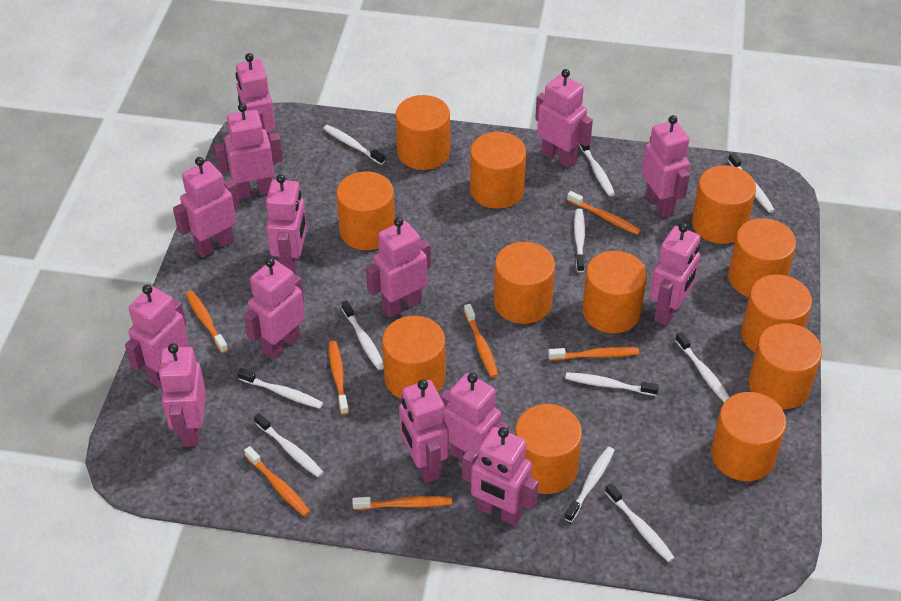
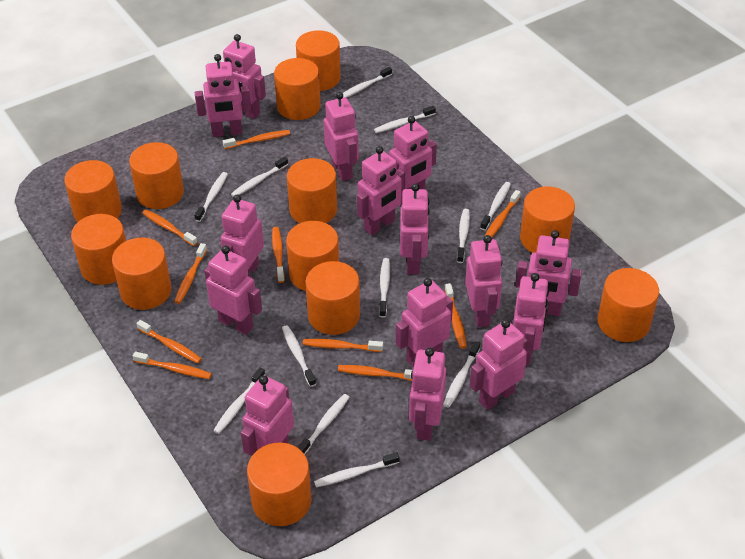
orange toothbrush: [186,291,228,353] [244,446,311,517] [329,341,349,415] [352,496,452,510] [464,304,498,378] [548,347,639,361] [567,191,641,235] = 7 -> [133,352,212,379] [136,320,202,363] [142,209,198,246] [174,243,207,304] [223,130,290,149] [272,227,285,283] [303,339,383,352] [338,365,412,381] [445,283,467,349] [485,190,521,238] = 10
pink robot: [125,285,189,388] [158,343,206,447] [173,157,239,257] [214,103,283,199] [236,53,275,142] [244,258,305,360] [266,174,307,274] [366,217,431,317] [399,379,449,483] [440,373,509,460] [462,427,538,526] [535,69,593,168] [641,115,690,217] [649,223,700,326] = 14 -> [195,54,251,137] [204,246,262,335] [219,34,266,119] [221,195,264,277] [241,375,294,456] [323,92,359,181] [357,146,405,235] [389,116,437,204] [395,278,453,368] [400,183,430,274] [409,347,446,441] [465,235,503,327] [470,319,528,410] [513,273,549,366] [515,230,582,316] = 15
white toothbrush: [238,368,323,409] [254,413,324,477] [323,125,385,165] [341,300,384,370] [565,372,659,396] [565,447,615,522] [574,209,585,273] [579,144,615,197] [605,483,675,562] [675,332,730,402] [728,153,775,213] = 11 -> [194,172,228,222] [213,367,265,434] [231,157,288,197] [282,325,316,387] [297,394,349,454] [314,452,400,487] [343,67,392,98] [374,106,436,133] [379,258,390,318] [443,341,480,408] [457,209,470,263] [480,182,511,231] = 12

